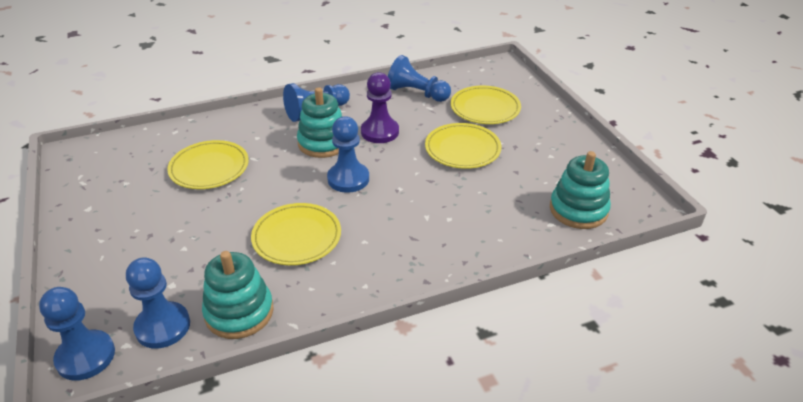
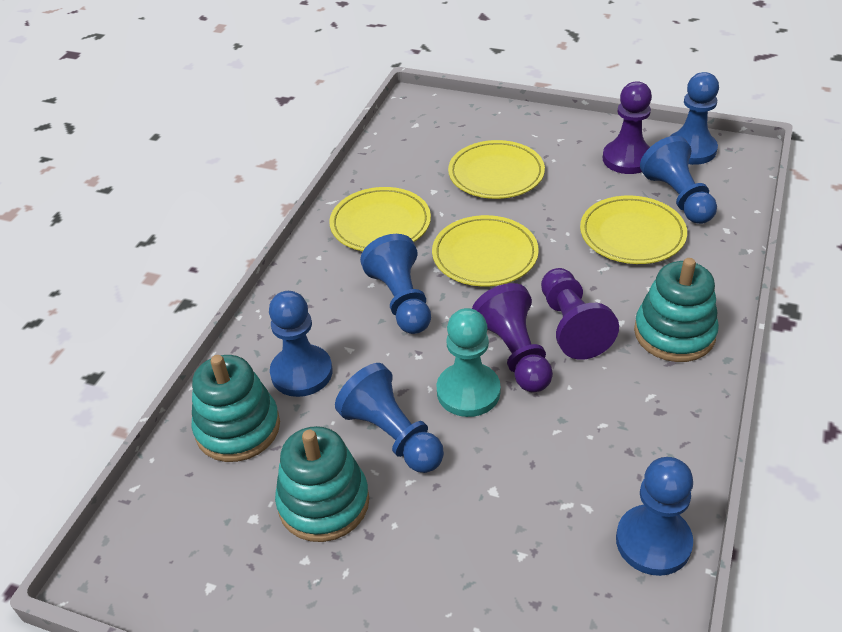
blue pawn: [39,287,115,381] [126,257,190,349] [283,83,350,122] [327,116,369,193] [388,55,451,102] = 5 -> [269,291,333,397] [335,363,444,473] [360,234,431,334] [616,457,693,576] [640,136,717,224] [669,72,719,165] = 6
purple pawn: [361,72,399,143] = 1 -> [472,283,553,392] [541,268,619,360] [603,81,652,174] = 3
turquoise pawn: none = 0 -> [436,308,501,417] = 1

